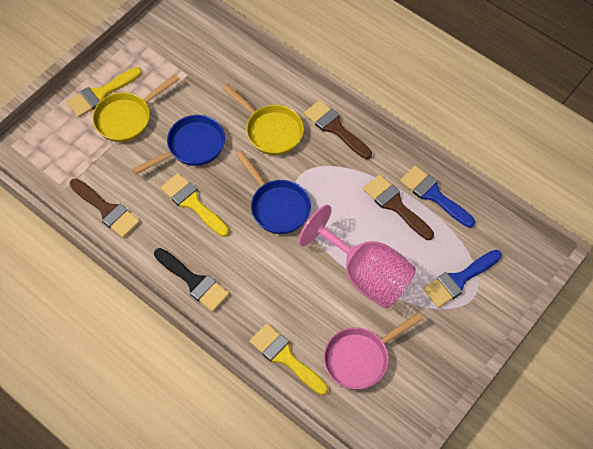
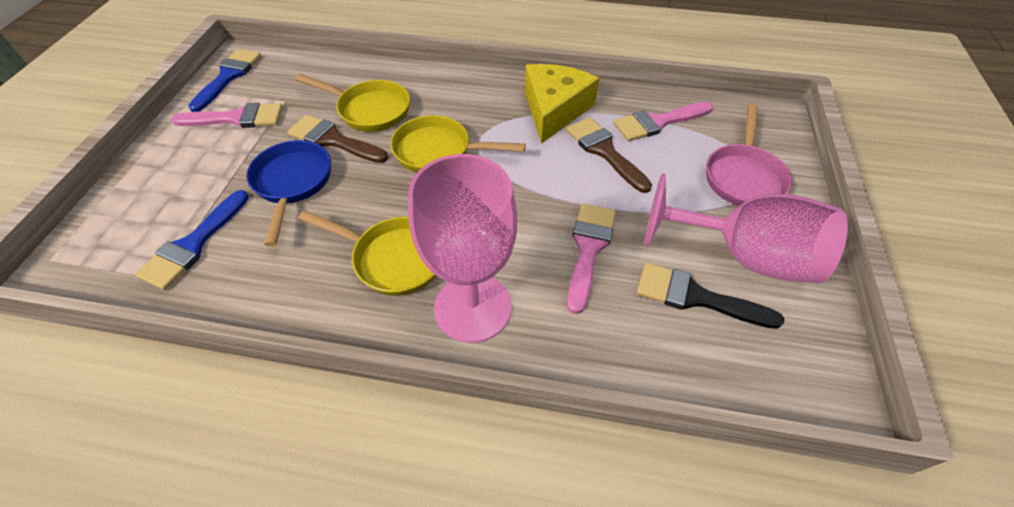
blue pan: [132,115,225,175] [236,151,311,234] = 2 -> [246,140,331,247] = 1
brown brush: [70,178,140,238] [304,100,372,159] [363,174,434,240] = 3 -> [287,115,388,163] [566,117,652,193] = 2
pink brush: none = 0 -> [171,102,283,128] [567,204,616,314] [614,102,713,141] = 3
pink goblet: [298,205,416,308] = 1 -> [408,154,517,343] [644,174,848,284] = 2
yellow brush: [66,67,142,117] [161,173,229,237] [250,323,328,395] = 3 -> none = 0
yellow cheese: none = 0 -> [525,64,599,144] = 1
yellow pan: [92,75,179,142] [223,84,304,155] = 2 -> [295,74,410,132] [298,210,436,296] [390,115,526,172] = 3

